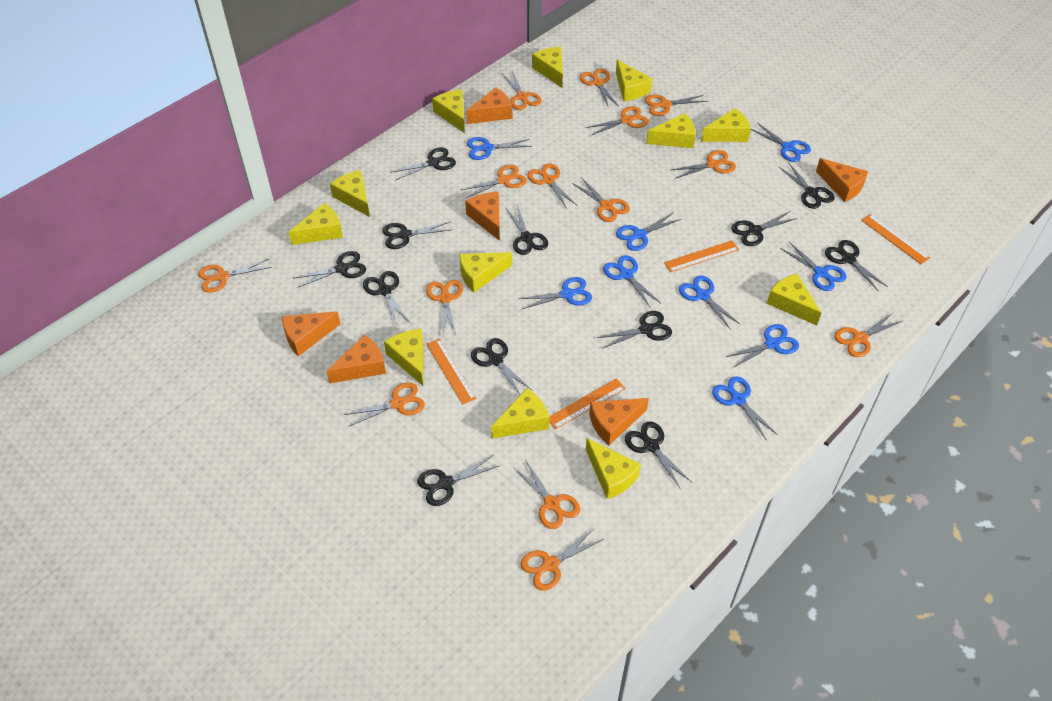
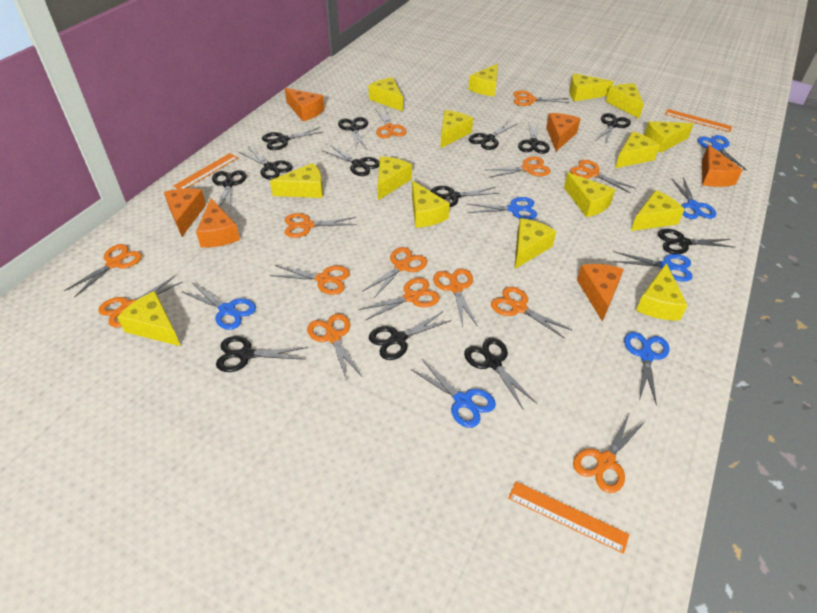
black scissors: [294,251,366,288] [363,271,409,325] [382,222,450,249] [390,147,456,180] [417,455,499,506] [471,338,532,395] [505,205,548,255] [597,311,672,349] [625,421,692,488] [731,211,798,246] [779,163,835,209] [825,240,888,291] = 12 -> [212,170,246,210] [216,336,307,372] [239,147,293,180] [262,127,322,150] [323,145,380,176] [338,117,368,149] [369,312,452,360] [431,186,500,207] [464,338,537,409] [469,121,516,150] [518,121,550,154] [595,113,631,145] [658,229,736,254] = 13
blue scissors: [467,137,532,160] [518,277,592,309] [603,255,661,307] [616,212,681,251] [679,275,741,330] [712,376,778,441] [726,324,799,367] [751,123,811,162] [780,242,847,291] = 9 -> [181,283,256,330] [411,360,496,428] [467,197,537,220] [614,252,693,282] [624,332,670,405] [671,177,716,219] [698,135,747,171] = 7
orange ruler: [427,338,476,405] [549,378,626,429] [664,240,739,272] [861,214,930,264] = 4 -> [173,153,238,189] [508,481,629,554] [665,109,732,132] = 3
yellow cheese: [289,203,343,245] [330,170,370,217] [384,329,423,386] [432,90,465,133] [459,252,512,292] [491,388,550,439] [532,47,563,88] [586,438,641,499] [616,60,652,101] [646,113,696,148] [701,108,751,142] [767,274,821,325] = 12 -> [117,291,181,346] [270,163,323,198] [369,77,403,111] [378,156,412,200] [412,181,450,228] [440,110,473,149] [468,63,498,97] [515,218,556,269] [564,172,615,217] [569,73,614,101] [606,83,644,119] [615,132,660,168] [631,190,685,231] [636,263,688,321] [644,121,694,153] = 15

